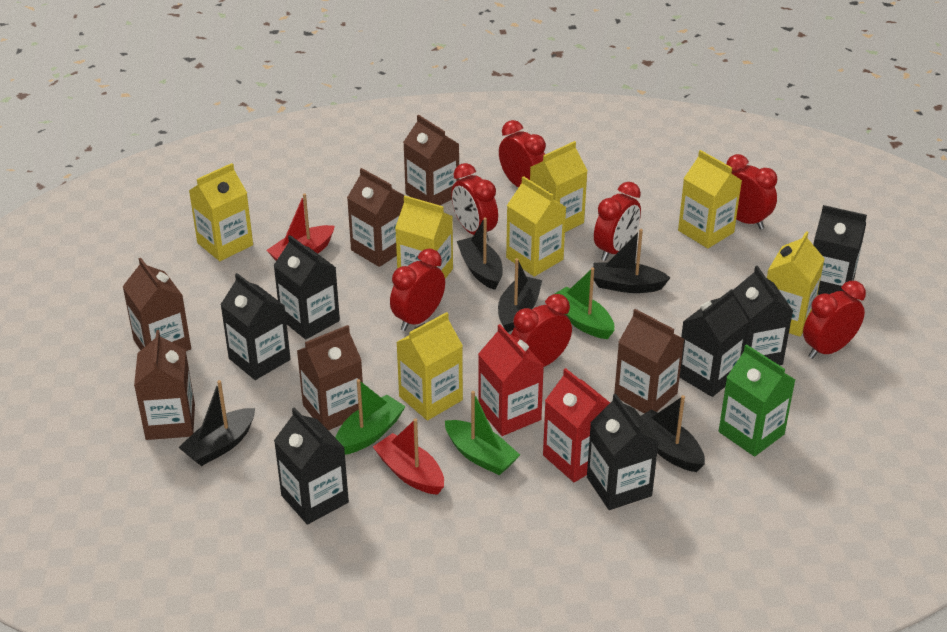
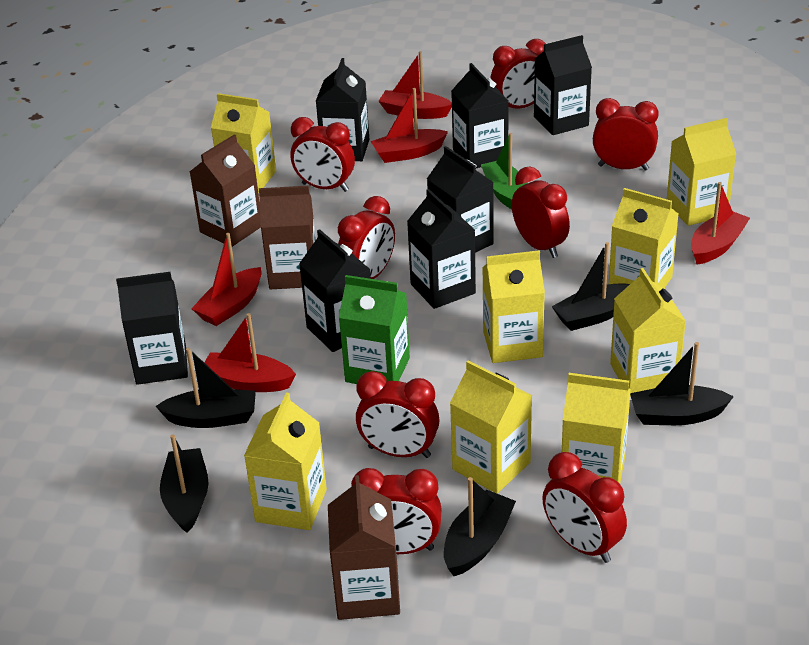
brown carton: [122,258,191,351] [134,330,195,440] [297,325,363,431] [347,168,405,267] [403,115,459,205] [614,309,684,414] = 6 -> [190,134,261,247] [259,186,316,289] [328,475,400,620] = 3
green boat: [335,379,406,455] [445,391,520,475] [555,267,614,339] = 3 -> [481,133,528,209] = 1
red boat: [266,193,335,261] [373,419,444,495] = 2 -> [191,233,262,326] [204,313,296,392] [371,88,448,163] [379,51,452,119] [691,182,750,264] = 5
red carton: [478,324,544,436] [543,368,610,482] = 2 -> none = 0
red clock: [390,248,445,331] [451,163,498,241] [499,120,546,187] [511,294,572,367] [594,182,641,261] [727,154,777,230] [803,281,866,359] = 7 -> [291,117,355,192] [338,196,395,279] [351,468,442,554] [356,371,440,458] [490,39,546,109] [512,166,570,258] [542,452,627,563] [593,98,659,171] = 8
yellow carton: [189,163,253,261] [395,196,453,279] [396,312,463,420] [506,176,566,277] [530,141,588,232] [678,150,742,248] [767,231,825,337] = 7 -> [211,93,276,193] [244,392,327,530] [450,360,532,494] [482,250,545,363] [562,373,631,484] [609,188,678,288] [610,268,686,397] [667,118,736,226] = 8

